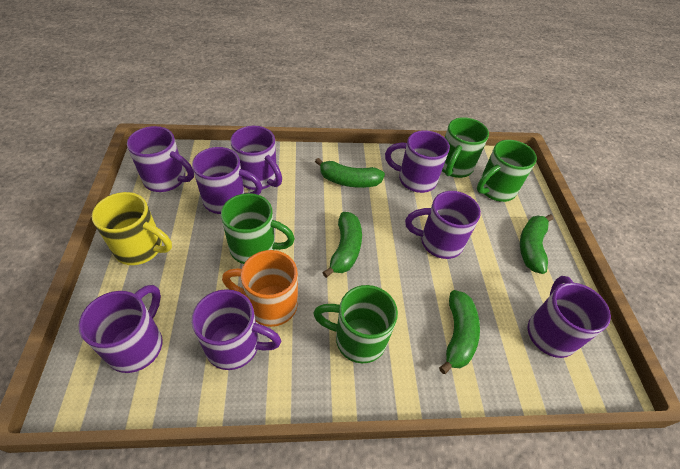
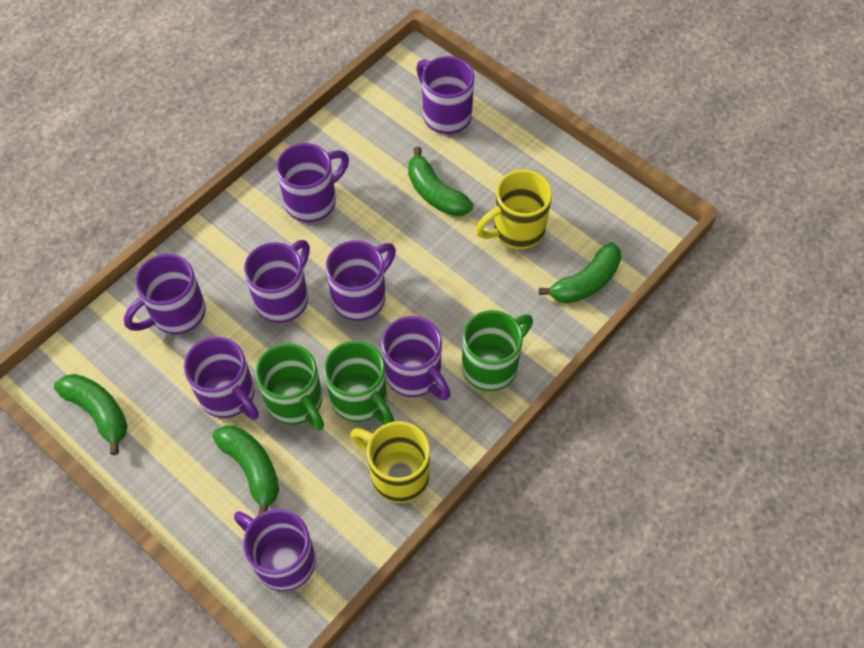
green mug: [221,193,295,264] [313,285,398,363] [442,117,489,178] [477,140,537,202] = 4 -> [256,343,324,431] [324,341,394,425] [462,310,533,391] = 3
orange mug: [222,250,298,327] = 1 -> none = 0
yellow mug: [92,192,172,265] = 1 -> [350,421,430,503] [476,170,552,249] = 2

